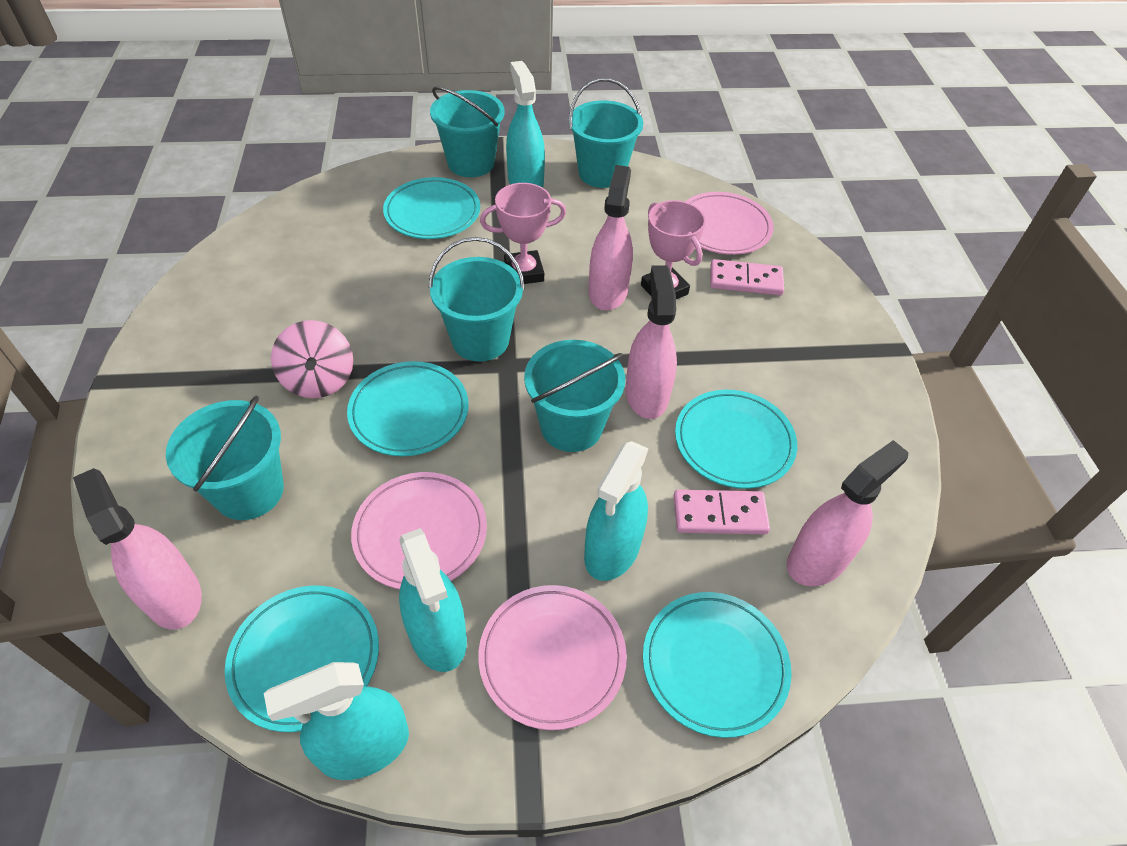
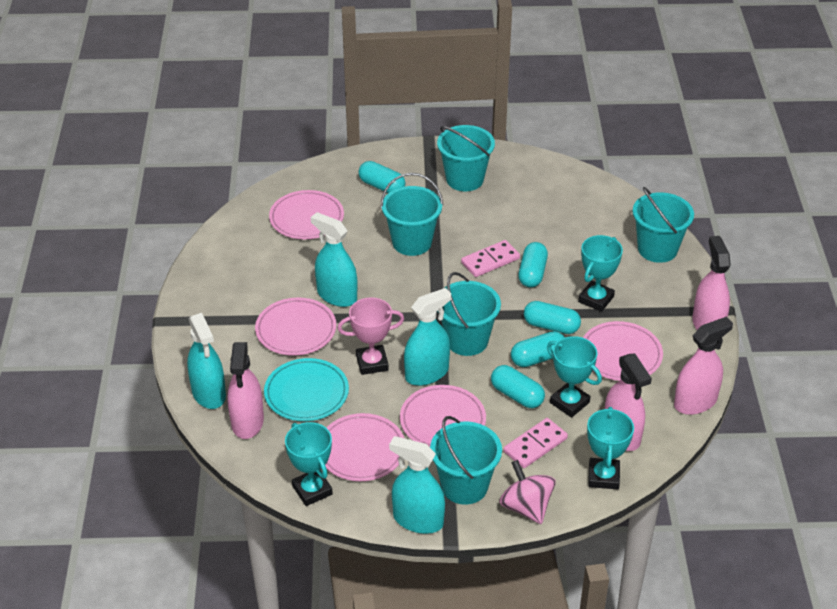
pink plate: [351,472,487,589] [478,585,627,730] [685,192,773,255] = 3 -> [255,298,336,356] [269,190,344,239] [325,413,404,481] [400,385,486,447] [583,321,663,381] = 5
pink trophy: [480,183,566,284] [641,200,706,299] = 2 -> [337,297,404,375] = 1
turquoise capsule: none = 0 -> [358,161,406,193] [491,365,545,408] [511,331,565,367] [518,242,548,287] [524,301,581,334] = 5
turquoise plate: [225,586,379,732] [347,361,469,456] [383,177,480,239] [643,592,792,738] [675,390,797,489] = 5 -> [264,358,349,421] = 1
turquoise trophy: none = 0 -> [285,422,333,506] [547,336,602,417] [578,235,623,312] [587,407,634,489] = 4

